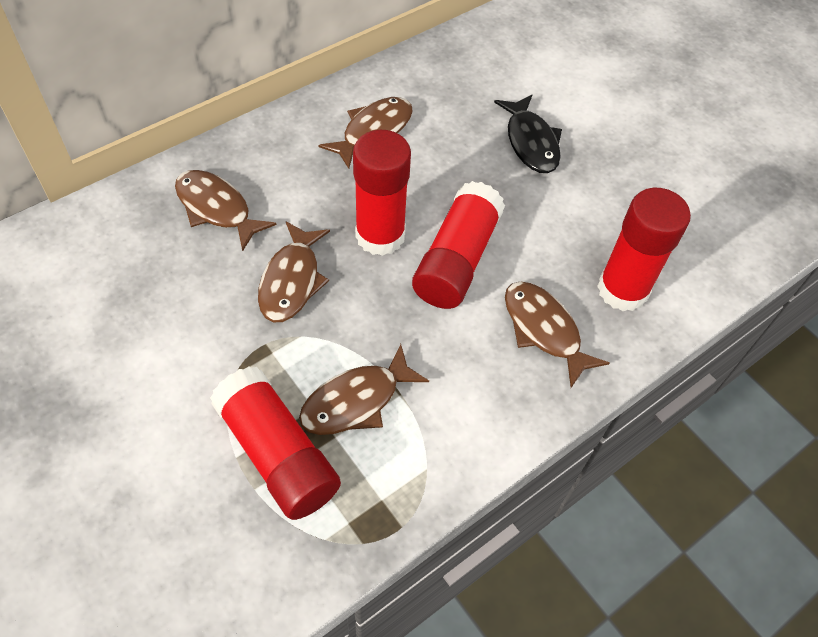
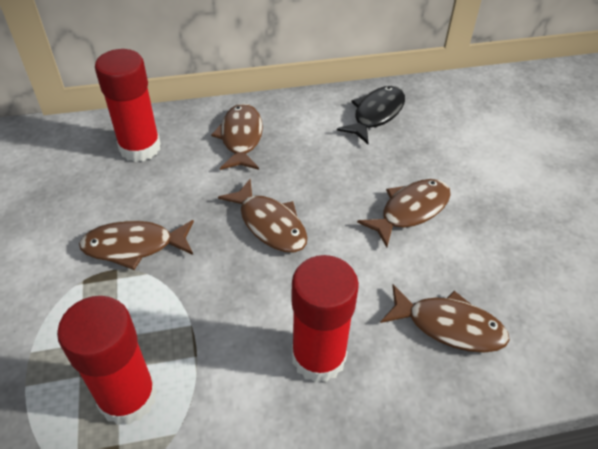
red glue stick: [210,367,341,520] [353,130,411,256] [412,181,505,309] [597,188,691,311] = 4 -> [57,296,157,425] [95,49,161,162] [291,255,359,383] = 3

